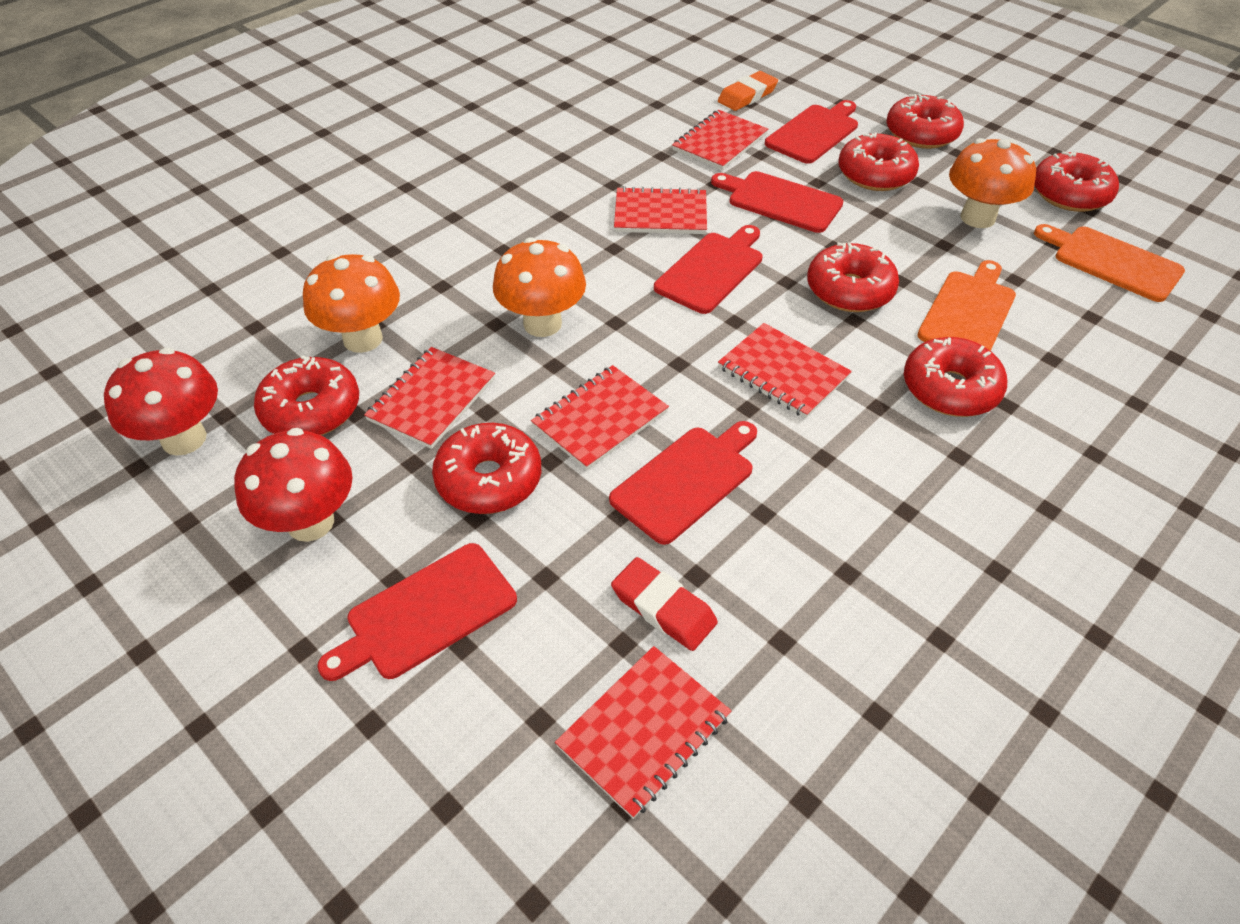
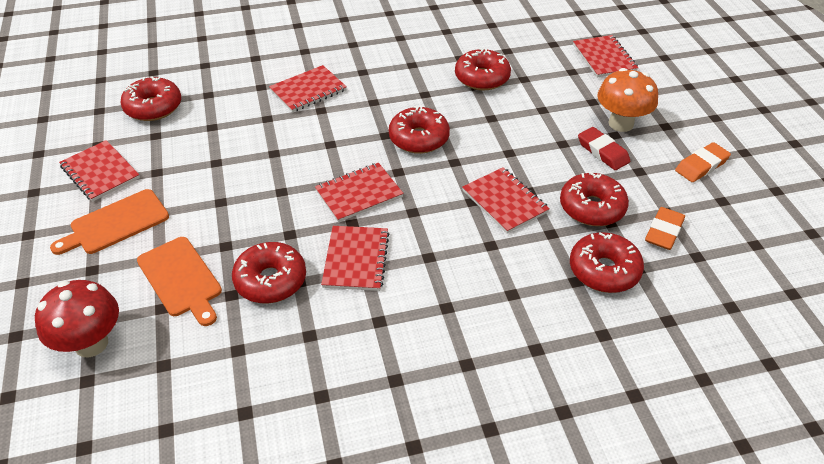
orange eraser: [718,71,778,111] = 1 -> [645,207,685,250] [675,142,731,182] = 2
orange mushroom: [303,254,400,353] [493,237,586,337] [949,138,1036,228] = 3 -> [598,68,658,132] = 1
red cutting board: [317,543,517,681] [609,421,757,545] [654,225,763,314] [711,171,844,233] [765,100,858,164] = 5 -> none = 0
red donut: [254,355,359,435] [432,423,541,514] [807,243,899,312] [838,133,919,191] [886,94,964,149] [904,337,1007,417] [1034,151,1119,212] = 7 -> [121,76,181,121] [232,242,306,304] [389,106,450,154] [455,48,511,91] [560,172,629,226] [570,232,644,293] = 6
red mushroom: [104,347,218,456] [234,428,353,542] = 2 -> [35,280,119,358] = 1

